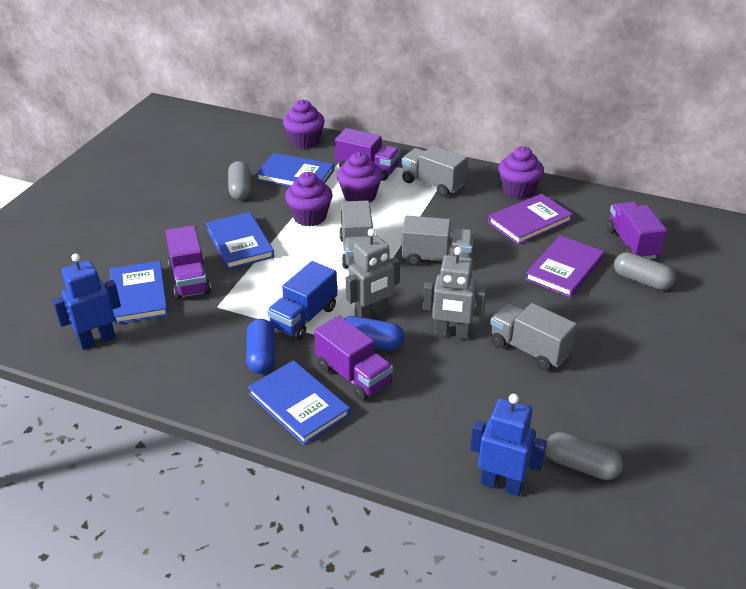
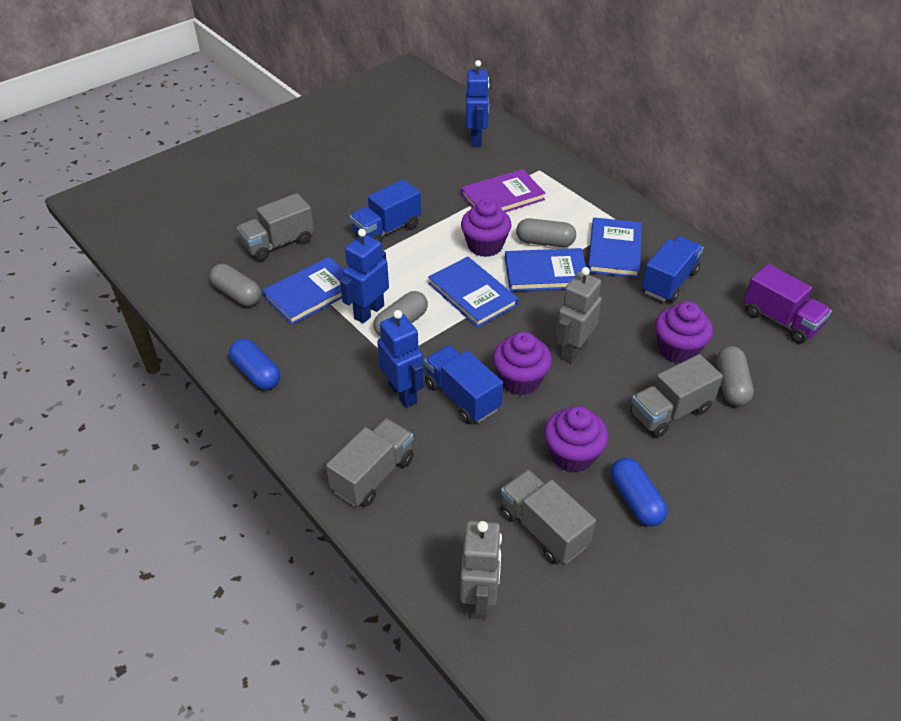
blue robot: [52,253,121,350] [470,394,547,496] = 2 -> [340,229,389,323] [377,310,424,407] [466,60,489,146] = 3
blue truck: [267,261,337,340] = 1 -> [350,179,421,242] [424,345,503,424] [641,236,703,303] = 3
grey capsule: [228,161,251,200] [546,432,623,480] [614,252,675,290] = 3 -> [209,264,261,306] [374,291,428,337] [516,218,576,247] [717,346,754,406] = 4
purple book: [488,193,573,245] [525,235,604,298] = 2 -> [461,169,545,212] = 1
purple truck: [165,225,211,299] [314,316,393,401] [335,128,400,181] [607,202,667,259] = 4 -> [744,264,832,343] = 1

